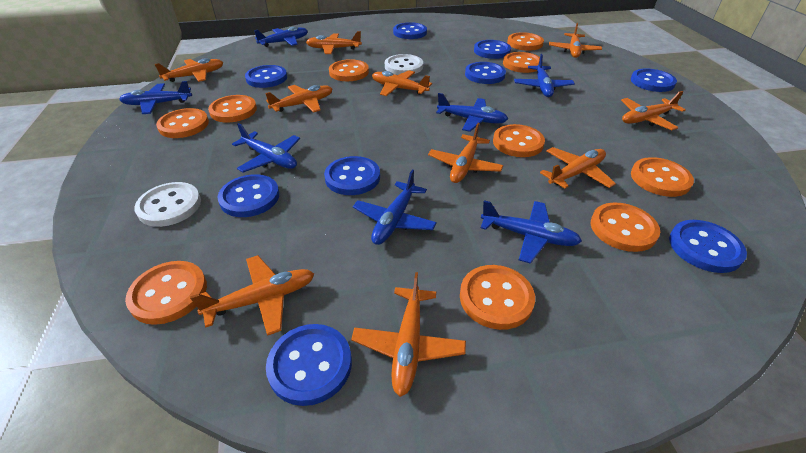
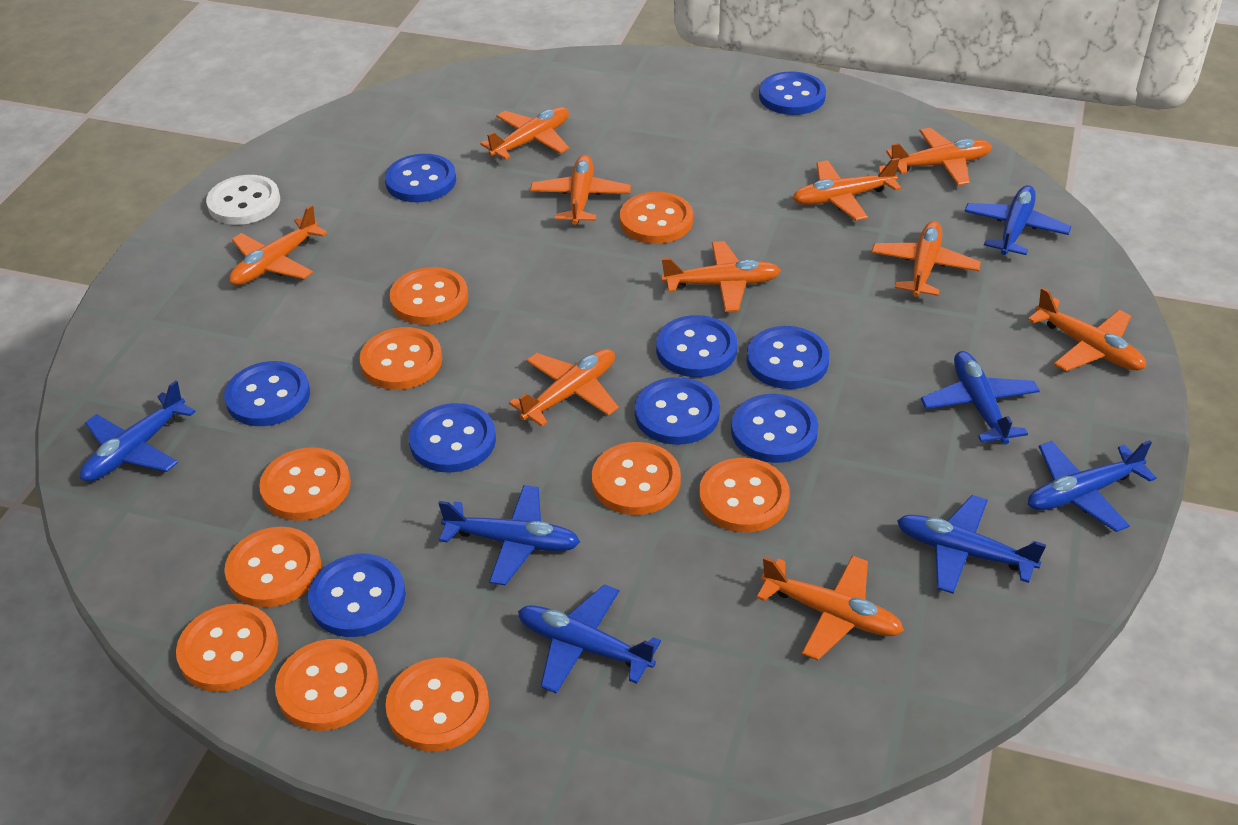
white button: [134,182,201,227] [385,54,423,75] = 2 -> [206,175,280,225] = 1

